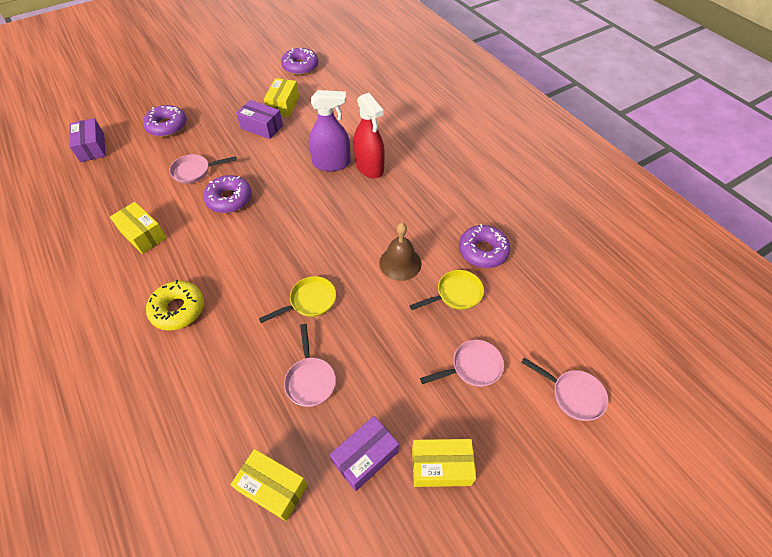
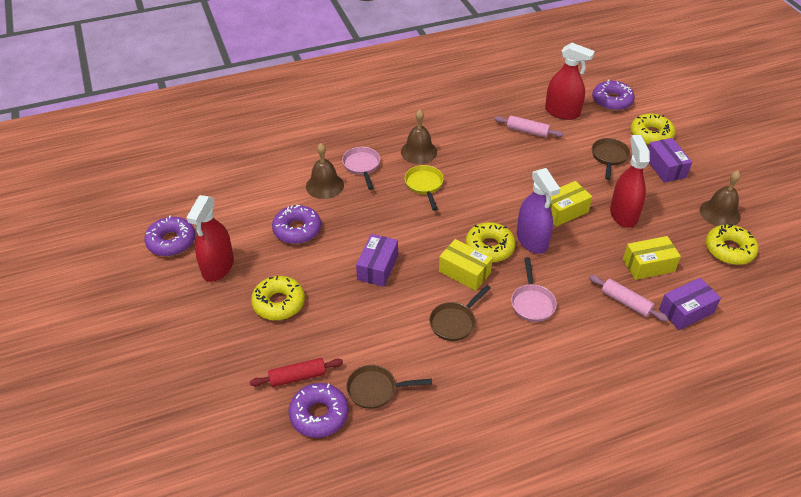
brown bell: [379,223,422,281] = 1 -> [306,143,344,199] [401,110,437,164] [700,170,741,226] = 3
brown pan: none = 0 -> [346,365,432,409] [429,285,491,341] [592,138,630,180] = 3
pink pan: [169,154,236,184] [284,324,336,407] [420,340,504,387] [521,358,608,421] = 4 -> [342,147,380,190] [511,257,557,322] = 2
pink rolling pin: none = 0 -> [494,116,563,138] [589,275,668,322] = 2
red rolling pin: none = 0 -> [250,358,343,387] = 1
red spray bottle: [354,93,385,178] = 1 -> [186,195,234,282] [545,43,595,120] [610,135,650,228] = 3
yellow box: [110,202,167,254] [230,449,308,521] [264,78,299,117] [412,439,476,487] = 4 -> [439,239,493,291] [550,181,592,227] [623,236,681,280] = 3
yellow donut: [146,280,204,331] = 1 -> [251,276,305,320] [465,222,516,262] [630,113,675,145] [706,224,758,265] = 4
yellow pan: [259,276,336,323] [409,270,484,310] = 2 -> [404,165,444,211] = 1

